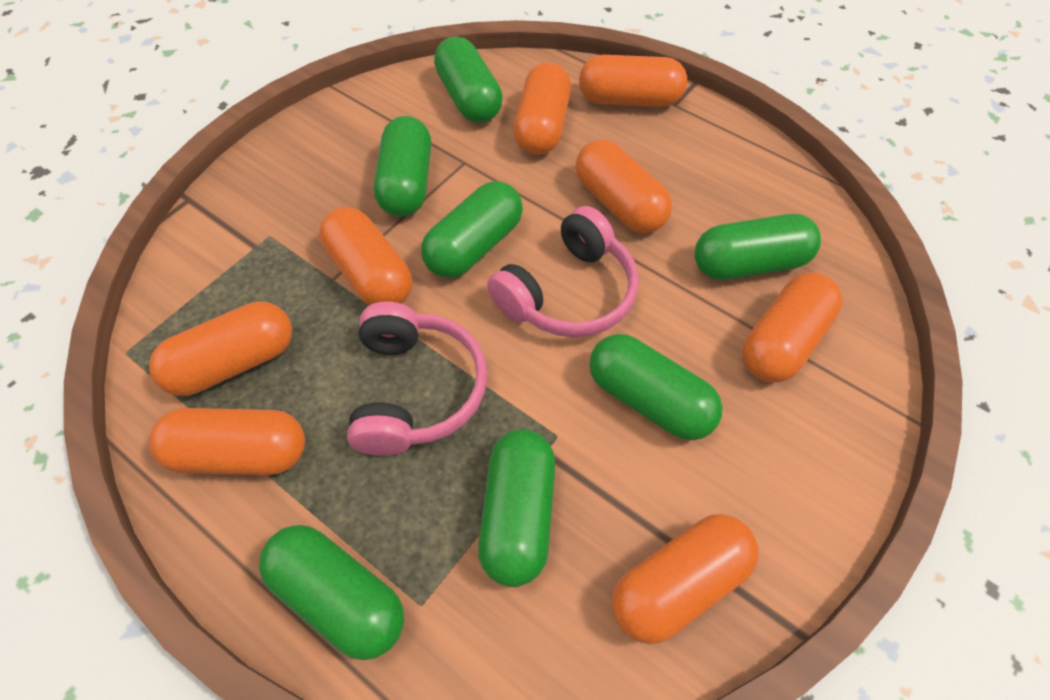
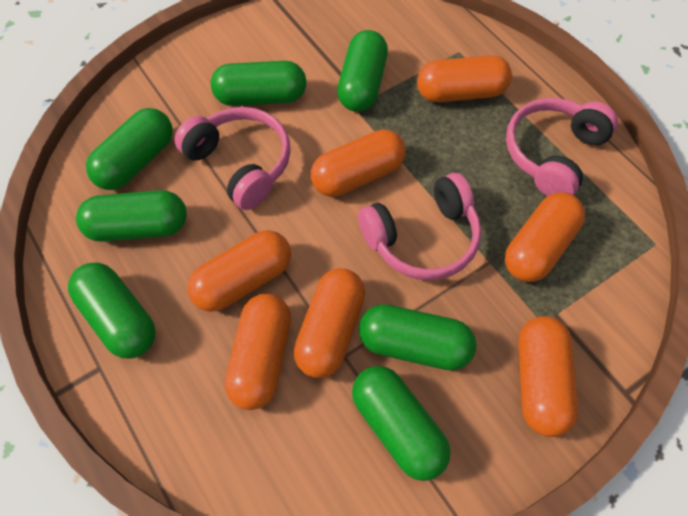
orange capsule: [149,301,292,396] [149,408,305,475] [319,207,412,305] [513,62,571,155] [576,140,672,234] [579,55,687,107] [612,514,758,644] [742,272,842,382] = 8 -> [187,230,291,312] [225,294,291,410] [294,268,365,378] [311,129,406,197] [417,55,512,102] [505,192,585,282] [518,316,579,437] = 7
pink headphones: [347,302,488,456] [487,206,638,337] = 2 -> [174,107,291,210] [358,173,482,280] [506,98,618,196] = 3

